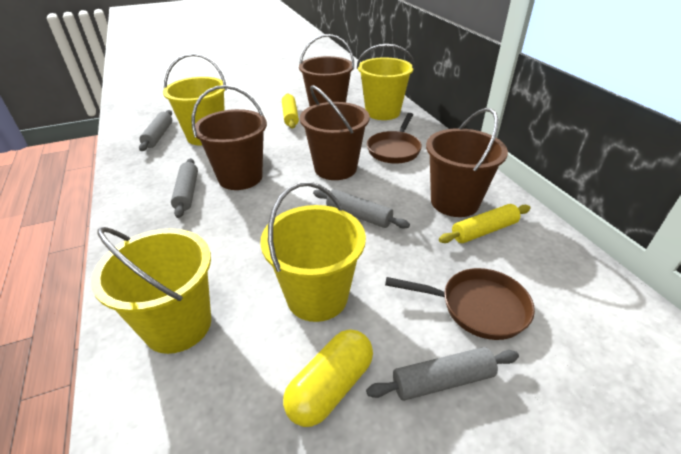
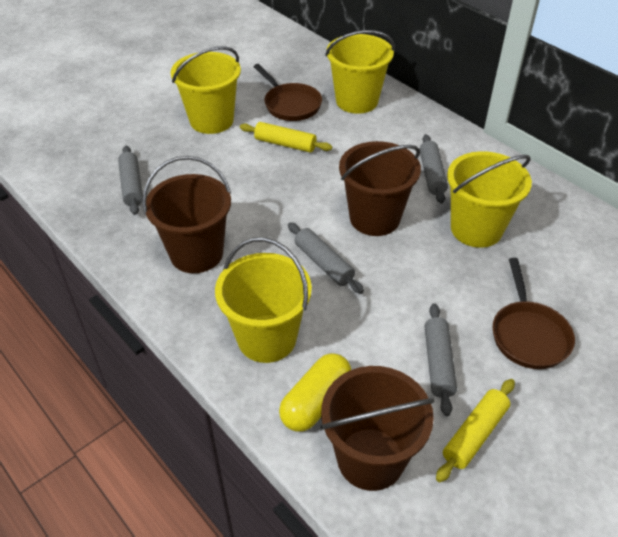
brown bucket: [192,85,267,190] [299,34,354,106] [300,85,370,180] [426,108,508,217] = 4 -> [142,156,231,273] [321,366,434,491] [339,141,421,236] = 3

